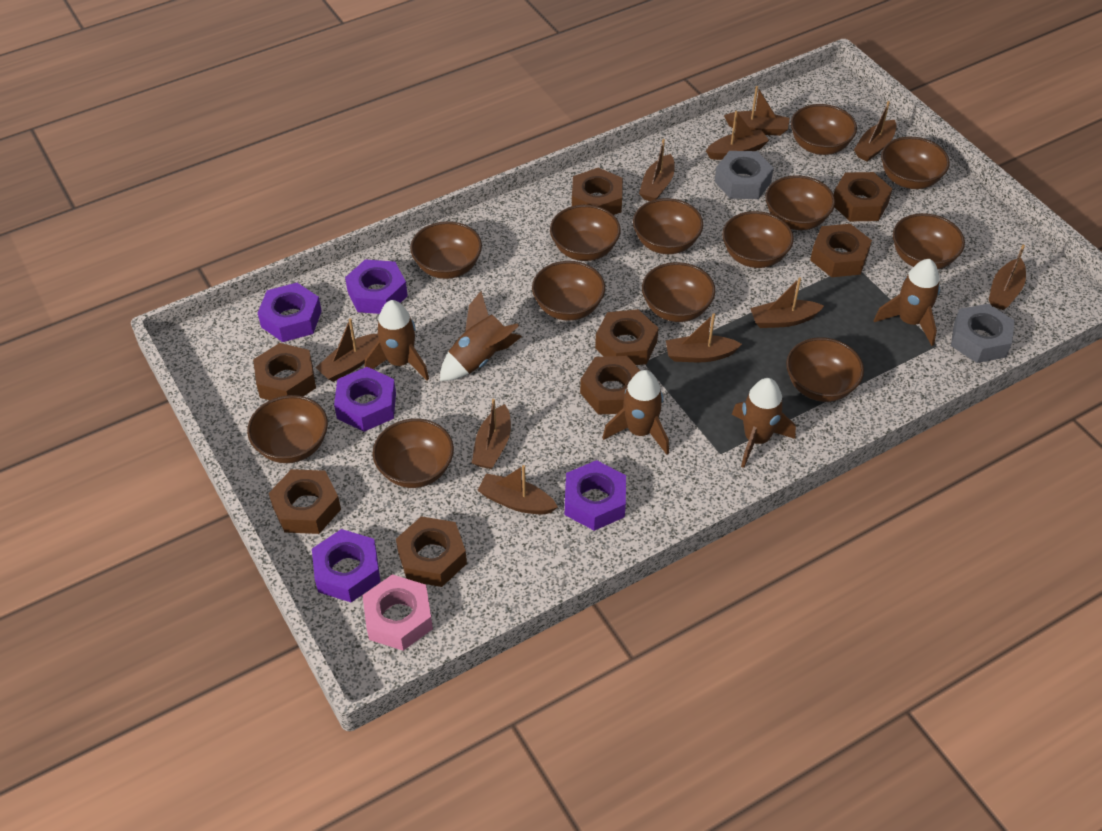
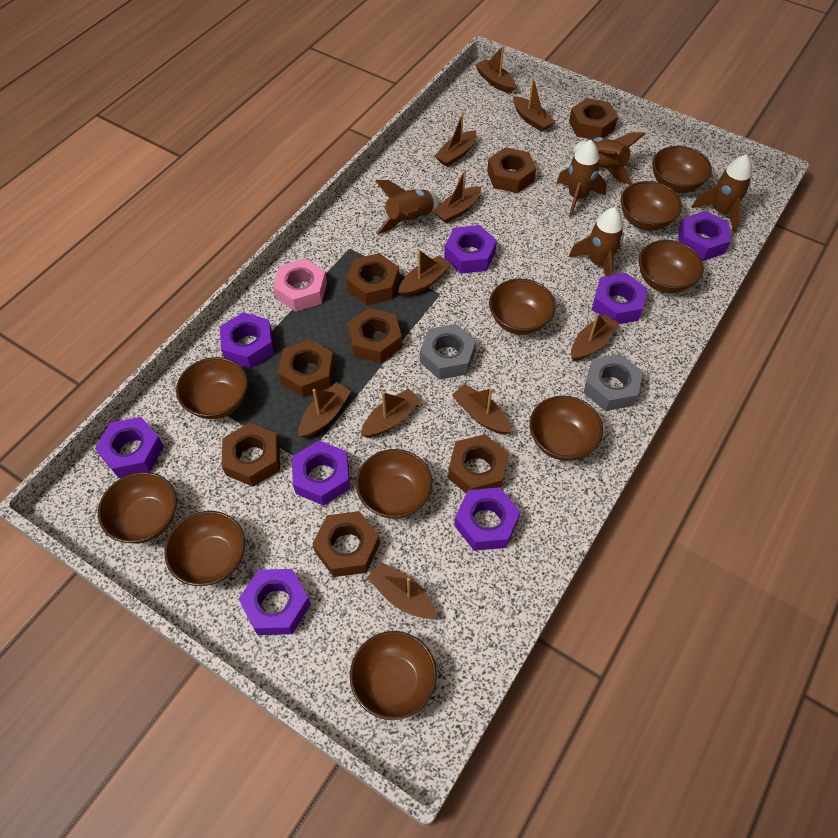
brown bowl: [247,395,328,463] [372,418,454,488] [410,221,482,279] [532,261,605,321] [550,205,621,261] [633,198,703,254] [642,262,715,322] [722,211,794,268] [765,175,835,230] [786,337,864,402] [791,104,857,155] [881,137,950,189] [893,213,965,269] = 13 -> [98,472,177,544] [164,511,245,586] [176,357,248,419] [350,631,437,720] [356,449,432,519] [489,279,556,335] [530,396,603,461] [620,181,682,230] [638,240,704,293] [652,146,712,193] = 10
purple nut: [258,283,322,342] [312,529,381,602] [334,367,396,432] [345,259,408,314] [565,460,626,531] = 5 -> [95,417,164,478] [220,312,274,369] [239,569,311,635] [292,440,350,506] [444,225,497,274] [454,487,520,551] [592,273,647,324] [678,211,731,261] = 8

